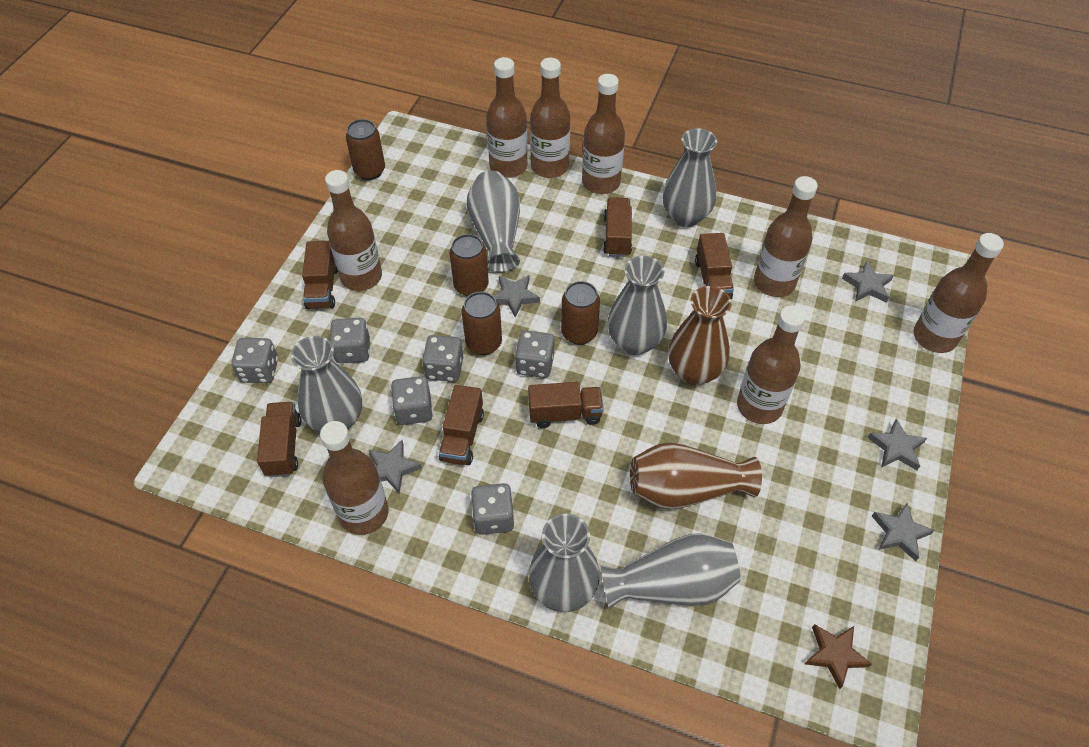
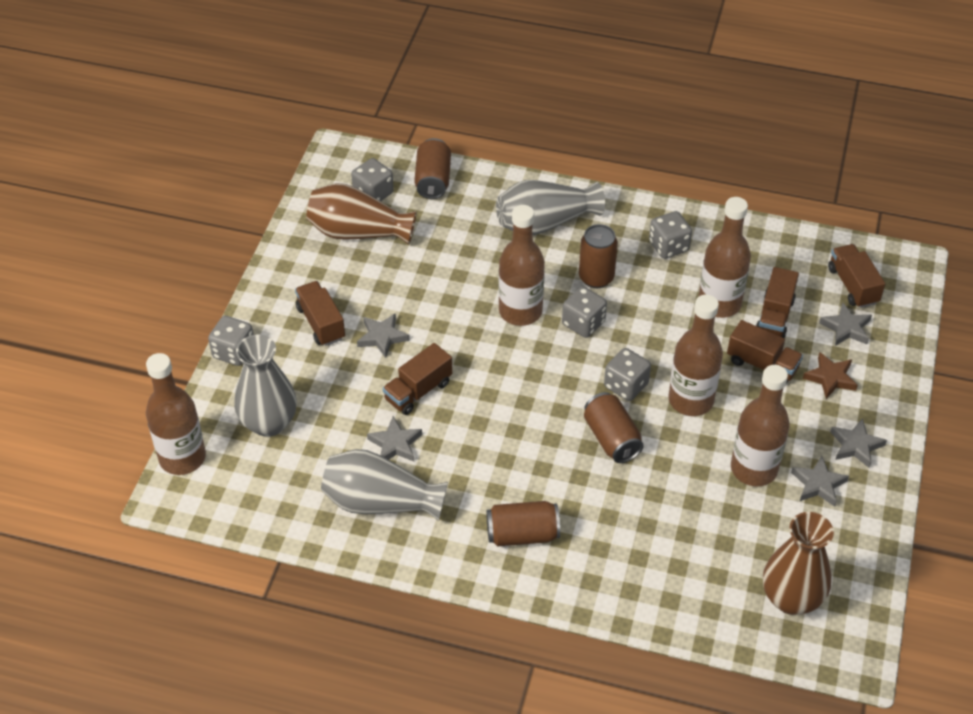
brown bottle: [320,421,389,535] [325,170,382,291] [486,57,527,178] [530,58,570,178] [582,74,625,194] [737,306,806,424] [754,176,818,297] [913,233,1004,353] = 8 -> [146,353,206,475] [499,205,545,326] [668,295,723,416] [698,197,751,318] [731,365,790,486] = 5
brown truck: [257,402,302,477] [302,241,338,309] [439,385,484,465] [528,382,604,428] [603,197,632,257] [695,233,734,299] = 6 -> [295,281,345,346] [383,343,452,415] [727,320,803,384] [756,267,799,338] [828,244,885,308] = 5
grey dice: [232,338,278,383] [330,318,370,363] [391,376,433,425] [422,335,463,382] [471,483,514,535] [515,330,554,378] = 6 -> [208,316,253,366] [351,158,394,201] [562,286,607,338] [604,348,651,401] [649,211,692,259] = 5
grey vase: [291,336,362,432] [467,170,520,273] [529,514,600,612] [600,533,741,609] [607,256,667,355] [662,128,717,227] = 6 -> [234,335,297,437] [321,449,448,521] [496,180,605,236] = 3

